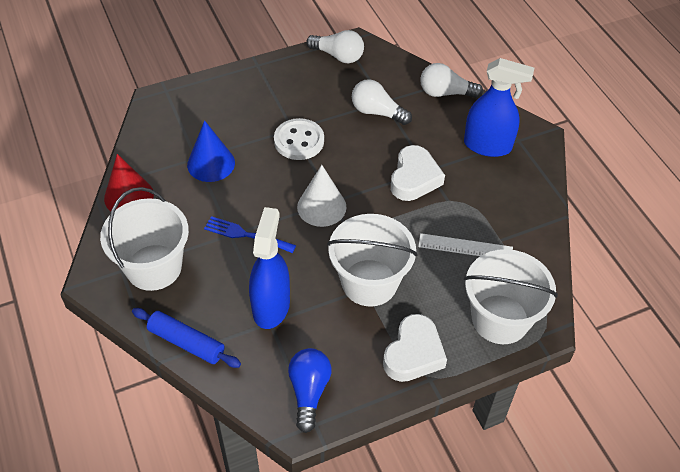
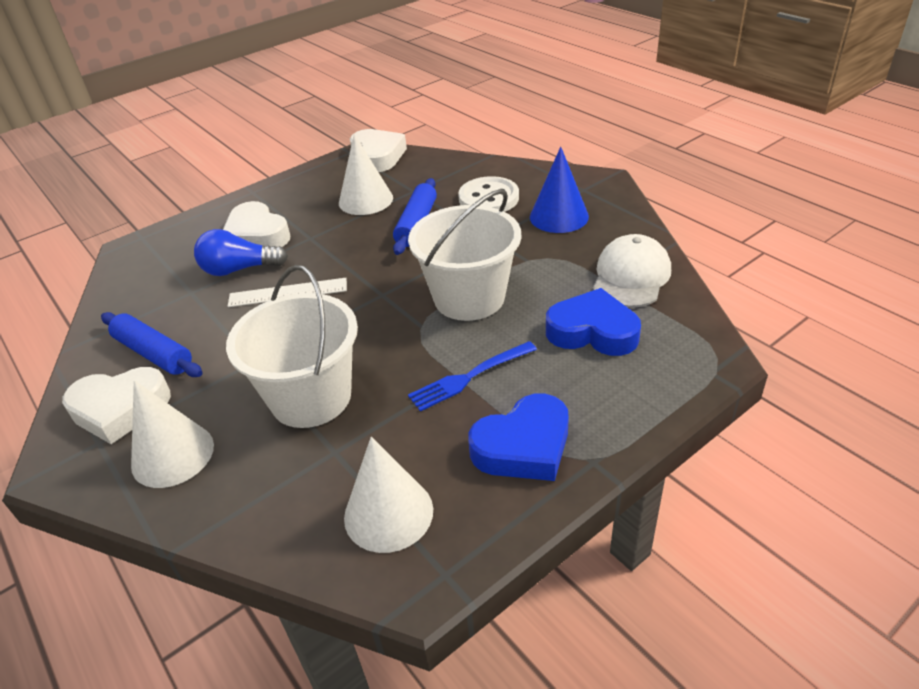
blue heart: none = 0 -> [468,394,569,481] [546,288,641,356] = 2
blue rolling pin: [132,308,241,368] = 1 -> [101,312,203,377] [393,178,437,255] = 2
blue spray bottle: [249,207,290,329] [464,58,534,157] = 2 -> none = 0
red cone: [104,154,154,211] = 1 -> none = 0
white bucket: [100,187,189,291] [327,214,418,306] [464,249,558,344] = 3 -> [226,265,358,428] [408,189,521,321] = 2
white cap: none = 0 -> [593,234,671,308] = 1
white cone: [297,165,347,227] = 1 -> [131,380,214,488] [339,134,393,215] [344,437,433,553] = 3
white heart: [383,314,447,382] [391,145,445,201] = 2 -> [62,367,171,444] [223,201,290,247] [350,129,407,172] = 3
white light bulb: [306,30,364,63] [352,79,412,125] [420,63,483,98] = 3 -> none = 0

